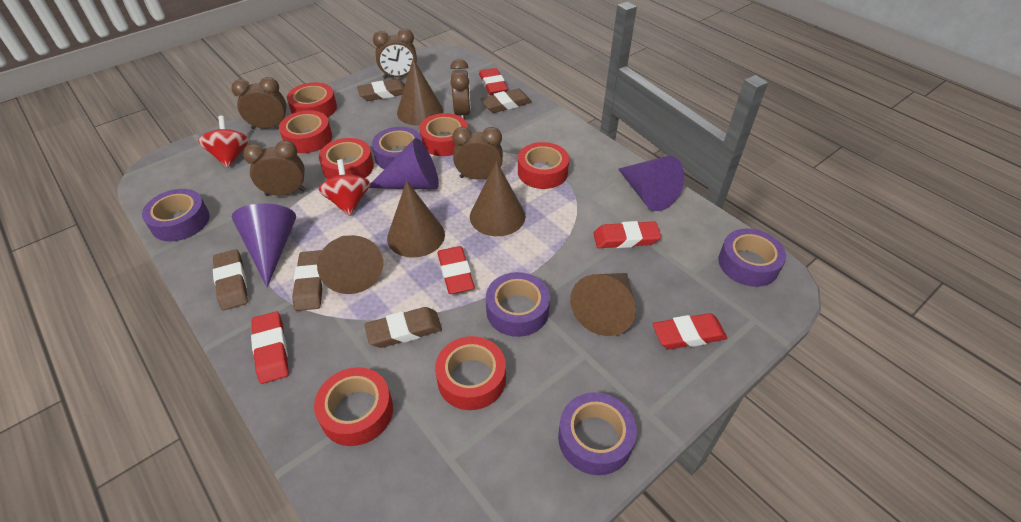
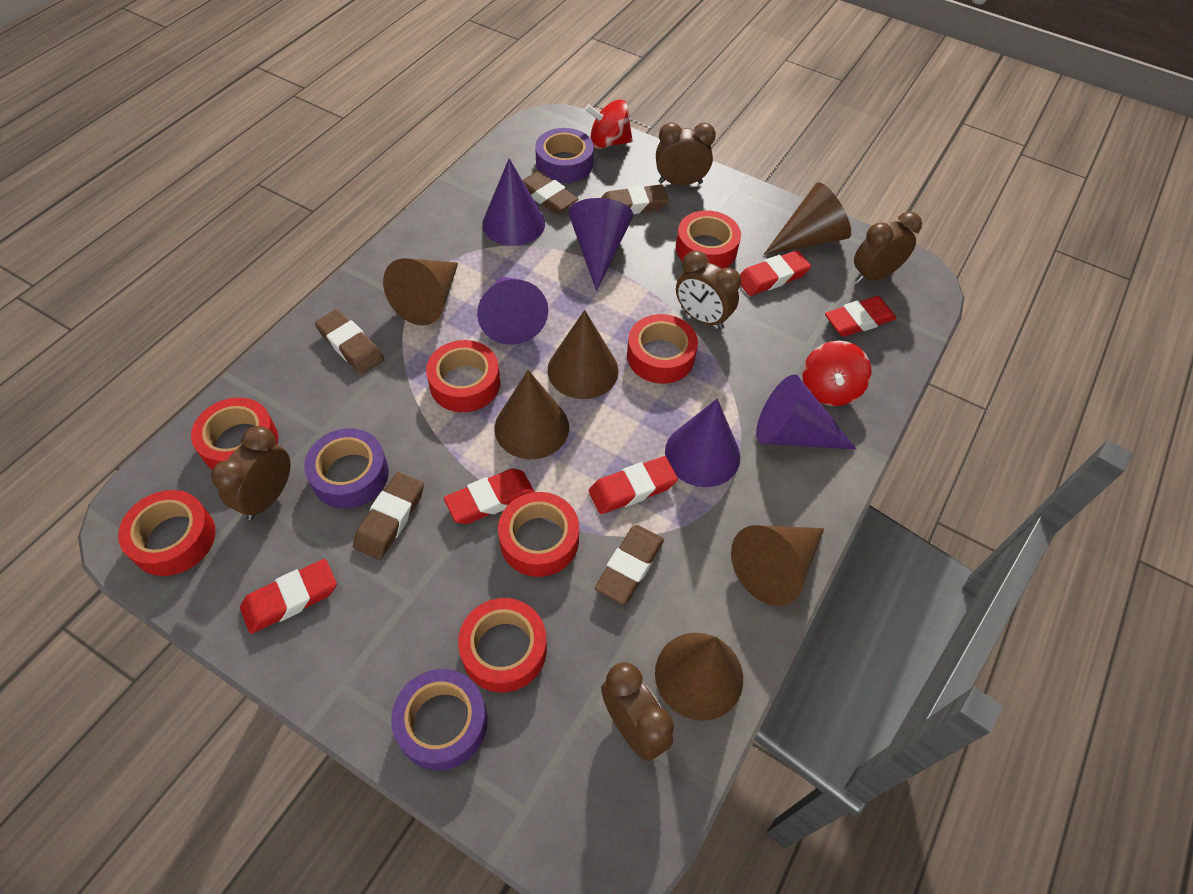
brown cone: [317,235,383,294] [387,181,445,258] [397,59,443,126] [470,161,525,236] [570,273,636,336] = 5 -> [383,258,458,325] [495,370,569,459] [547,310,619,399] [655,633,743,721] [731,525,824,606] [763,182,851,255] = 6
purple cone: [232,204,296,287] [369,138,439,189] [618,156,685,211] = 3 -> [477,276,548,345] [482,158,545,246] [568,198,633,291] [665,399,740,487] [756,374,857,450] = 5
purple tape: [142,189,210,242] [372,127,423,169] [486,272,550,337] [558,392,637,475] [718,229,786,287] = 5 -> [304,428,389,509] [391,669,488,770] [535,128,594,183] = 3

